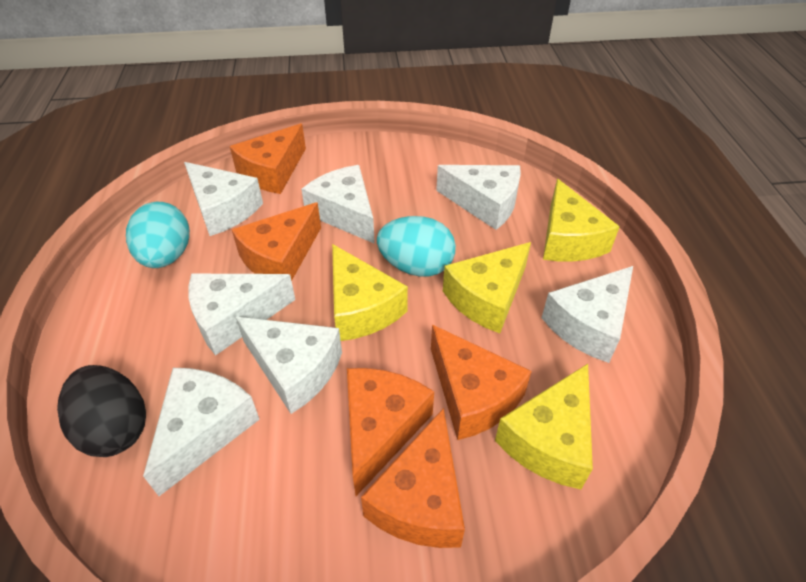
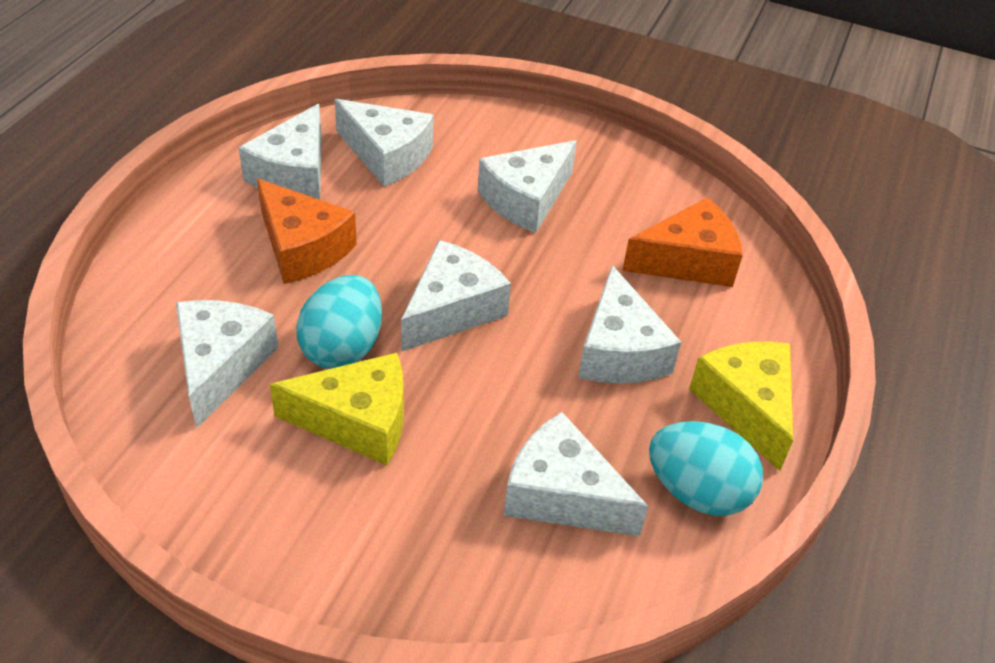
black egg: [57,365,146,457] = 1 -> none = 0
orange cheese: [230,123,306,194] [232,202,321,281] [347,368,434,496] [361,408,465,548] [431,325,532,440] = 5 -> [257,179,357,284] [622,197,743,287] = 2
yellow cheese: [332,244,408,341] [443,242,531,333] [495,364,593,489] [543,179,620,262] = 4 -> [270,353,404,465] [689,342,793,471] = 2

